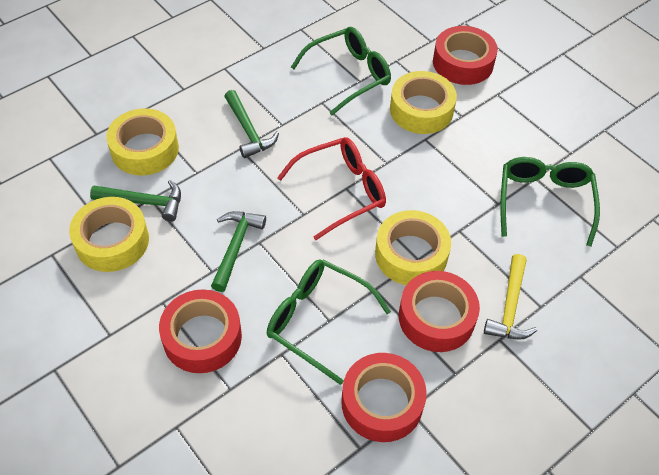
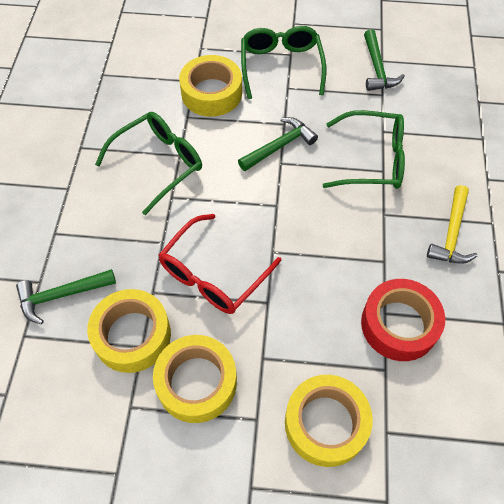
red tape: [159,289,242,373] [341,353,427,442] [399,271,480,352] [433,26,498,85] = 4 -> [361,279,445,361] = 1

